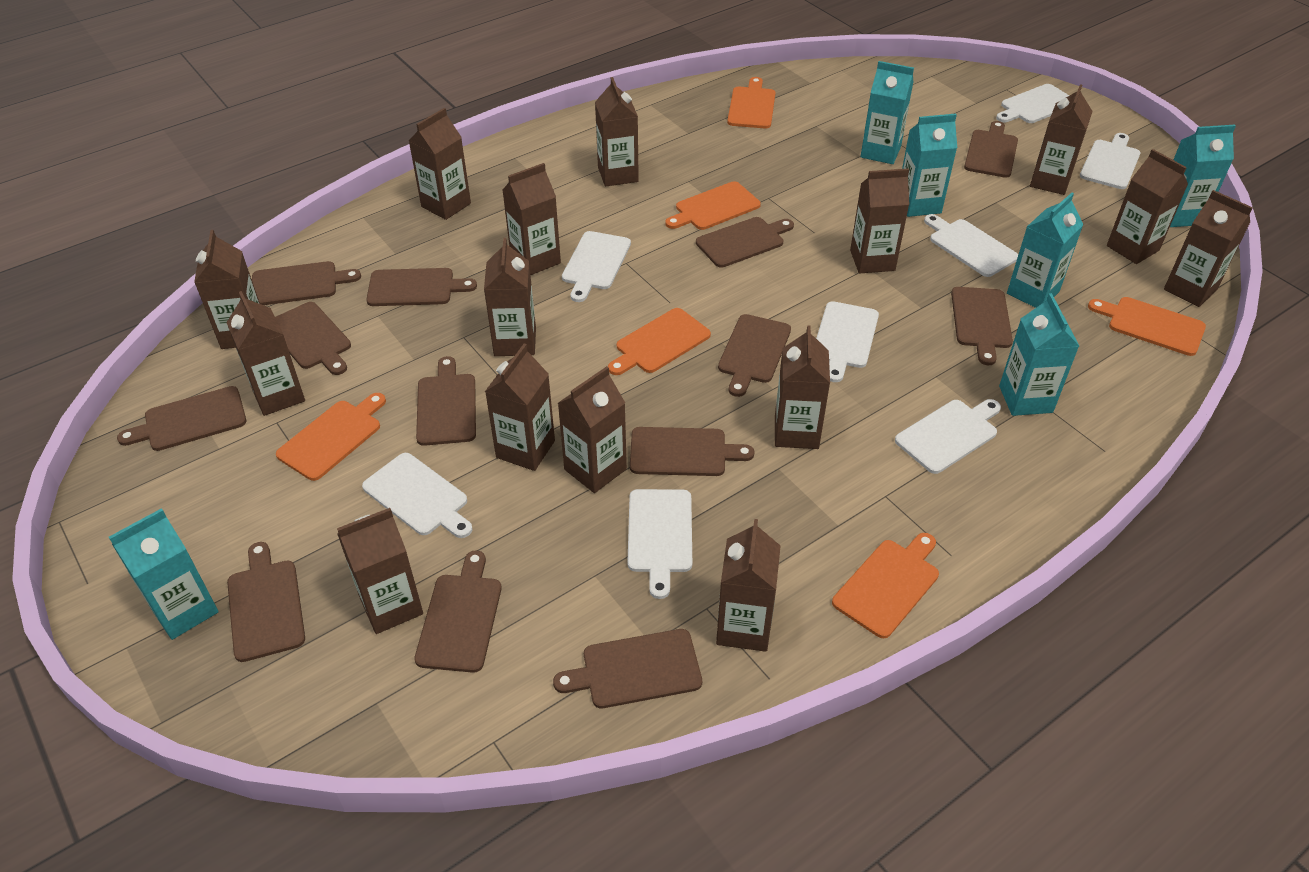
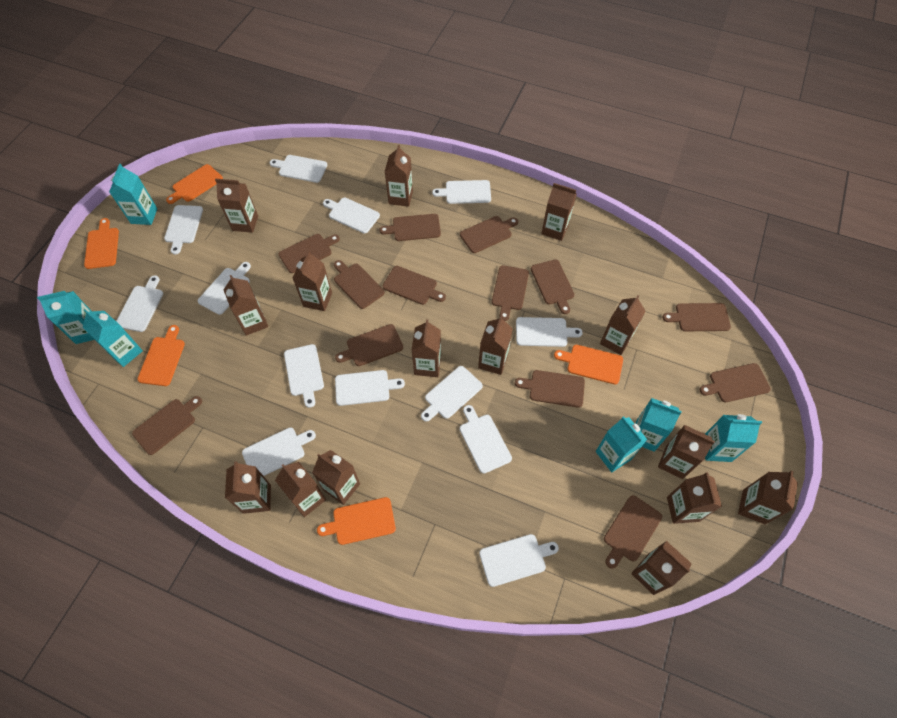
orange cutting board: [276,393,386,481] [608,308,711,375] [665,181,761,230] [727,77,776,128] [832,533,939,638] [1088,297,1206,356] = 6 -> [84,218,119,269] [137,325,185,386] [166,164,223,204] [317,497,396,545] [554,345,623,384] = 5
white cutting board: [362,453,473,538] [562,231,631,302] [627,489,692,599] [816,301,879,382] [895,399,1001,474] [924,214,1018,277] [996,84,1070,123] [1080,133,1140,189] = 8 -> [116,275,163,332] [164,205,203,254] [198,262,251,315] [242,428,316,476] [270,155,327,183] [284,344,324,408] [323,198,380,233] [335,370,405,406] [421,366,483,422] [432,180,491,204] [460,405,512,473] [479,534,559,587] [516,317,583,347] = 13

